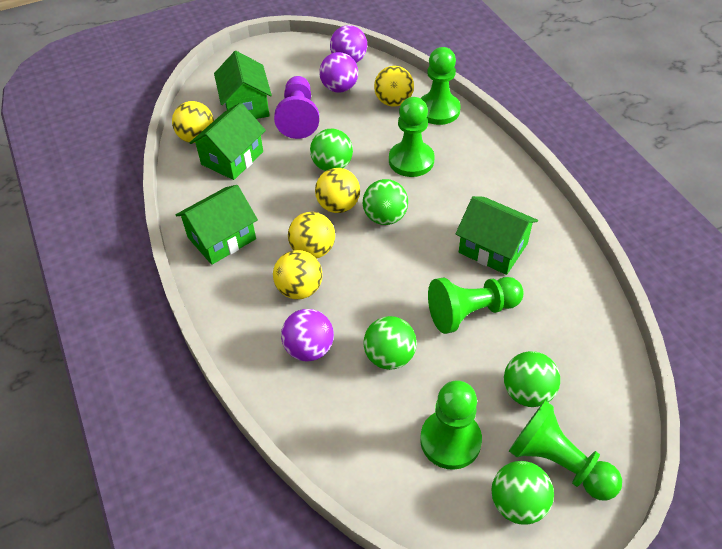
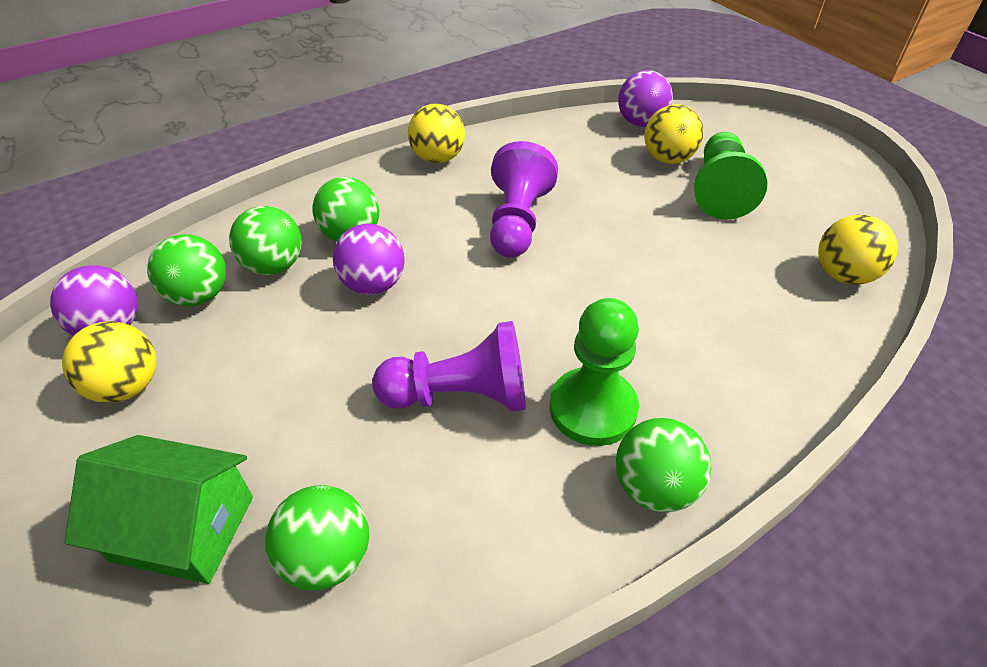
green house: [176,185,258,265] [190,103,266,180] [214,51,272,119] [455,196,538,275] = 4 -> [64,435,253,584] = 1
green pawn: [389,97,435,177] [420,47,461,125] [420,380,482,470] [428,277,523,334] [509,401,622,500] = 5 -> [550,298,639,446] [694,132,767,220] = 2
purple pawn: [274,76,319,139] = 1 -> [372,321,526,412] [490,141,558,258] = 2
yellow ball: [172,101,214,143] [273,250,322,299] [288,212,335,259] [315,168,360,213] [374,66,414,107] = 5 -> [62,321,157,403] [408,104,465,163] [644,104,704,164] [818,215,898,285] = 4

